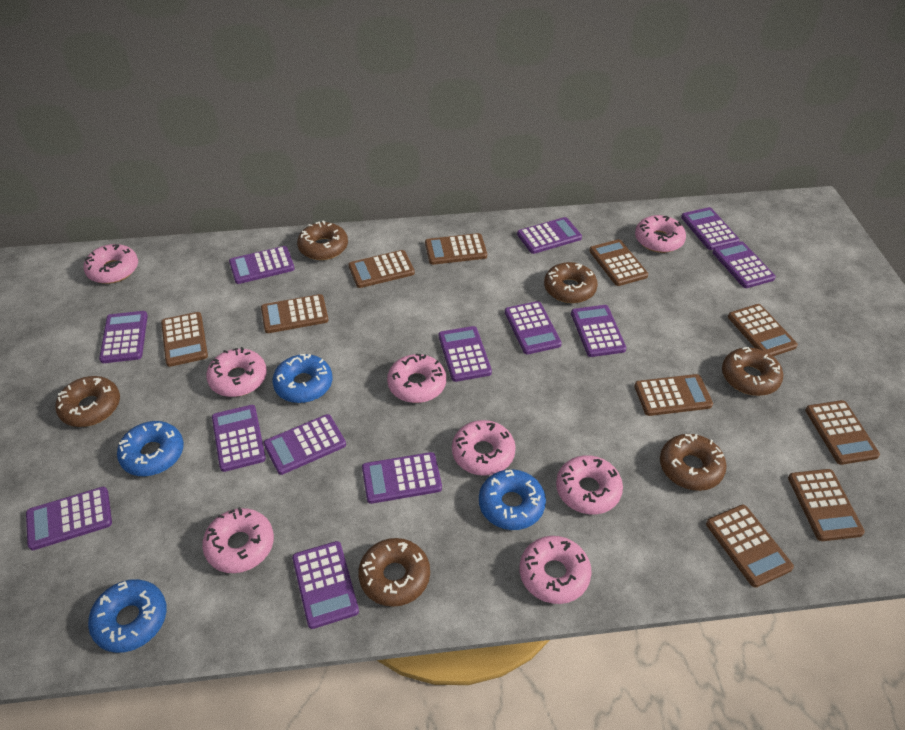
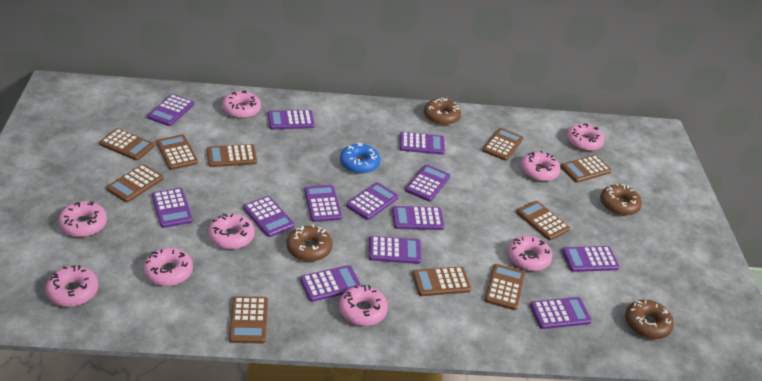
blue donut: [88,579,167,653] [117,421,184,476] [272,354,332,403] [479,469,546,530] = 4 -> [340,143,380,174] = 1
brown donut: [55,376,120,427] [297,221,348,260] [358,538,430,607] [544,262,598,303] [660,434,727,491] [722,347,783,396] = 6 -> [286,225,332,262] [424,98,461,125] [600,183,642,216] [625,300,674,339] = 4
pink donut: [83,244,138,284] [202,507,274,573] [206,347,267,397] [387,354,446,403] [452,420,516,476] [520,536,592,604] [556,455,623,514] [635,215,686,253] = 8 -> [46,265,99,307] [58,201,107,237] [143,248,193,286] [208,213,255,249] [222,90,261,118] [339,285,388,326] [507,236,552,271] [521,151,560,181] [567,123,605,151] = 9

